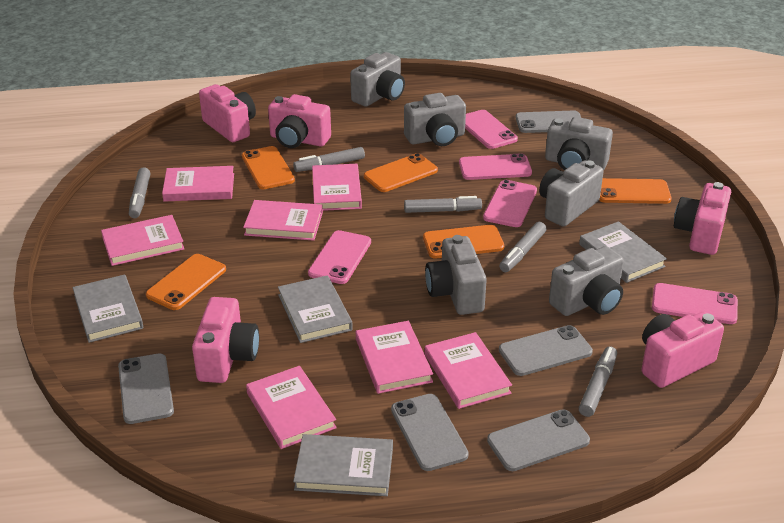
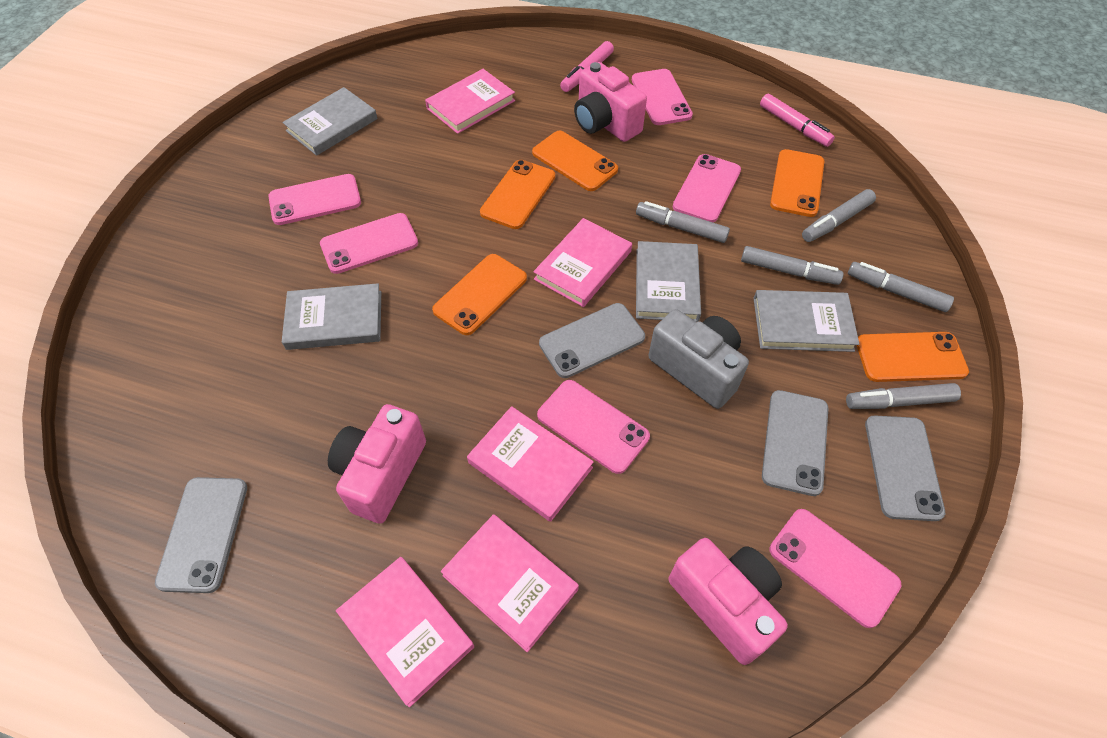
grey camera: [350,52,405,107] [404,93,466,146] [425,235,487,315] [539,160,604,227] [545,117,613,170] [549,246,624,316] = 6 -> [649,309,749,409] = 1
grey phone: [118,353,174,424] [391,394,469,471] [487,409,590,471] [499,325,593,376] [515,111,581,133] = 5 -> [155,477,247,593] [539,303,645,378] [762,390,828,496] [865,415,945,521] = 4
pink book: [101,215,184,266] [162,166,234,202] [243,200,323,241] [246,366,337,449] [312,164,362,211] [356,321,433,394] [425,332,512,409] = 7 -> [336,557,474,707] [425,69,515,134] [441,514,579,652] [467,406,594,522] [533,218,632,307] = 5
pink camera: [192,297,259,383] [199,84,256,142] [268,94,331,148] [641,312,724,388] [674,182,731,255] = 5 -> [328,404,426,524] [574,62,647,142] [668,538,788,665] = 3
pink marker: none = 0 -> [560,41,614,92] [760,94,835,147] = 2
pink phone: [308,230,371,284] [459,153,532,180] [465,110,518,149] [483,180,537,227] [652,283,738,324] = 5 -> [268,174,361,225] [320,213,418,274] [537,380,650,474] [632,69,693,125] [673,154,741,223] [769,509,902,628] = 6

